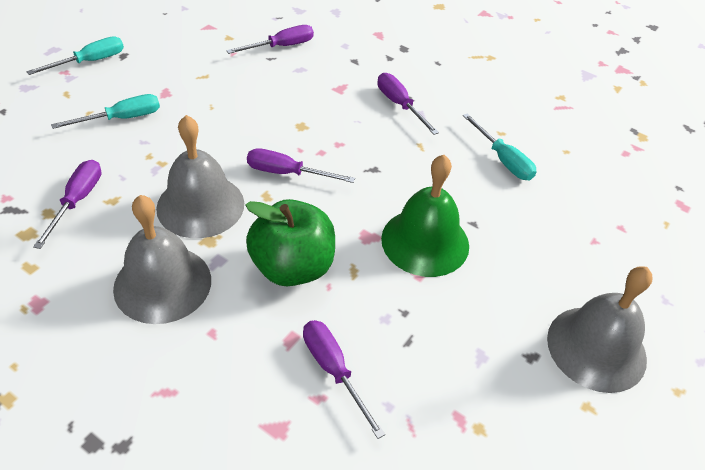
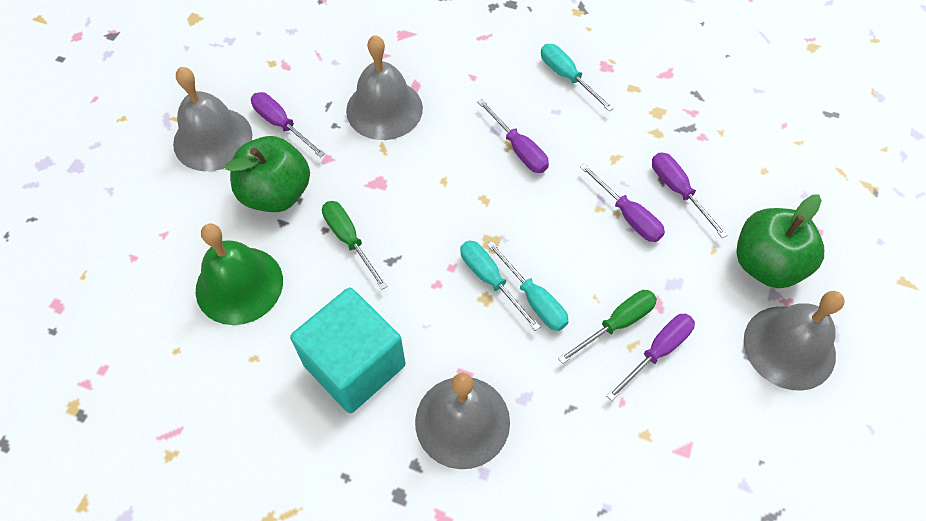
green apple: [245,199,335,286] = 1 -> [225,136,310,212] [736,195,824,288] = 2
green screwdriver: none = 0 -> [322,201,388,290] [558,290,657,364] = 2
grey bell: [113,195,211,324] [156,115,244,238] [547,266,653,393] = 3 -> [173,67,253,171] [346,35,423,140] [415,373,510,469] [744,291,845,390] = 4
turquoise cube: none = 0 -> [290,288,406,413] = 1

